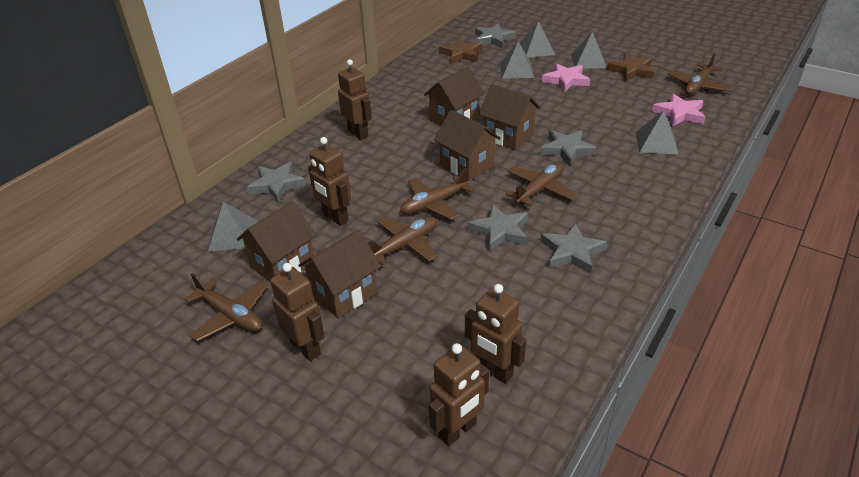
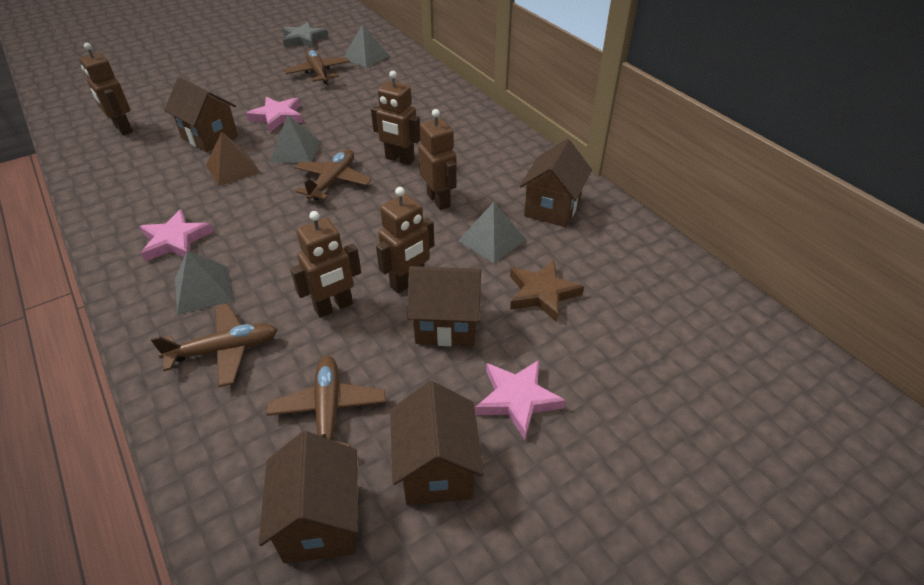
brown plane: [184,273,268,342] [368,217,437,265] [400,168,475,220] [505,163,576,206] [667,53,732,95] = 5 -> [151,303,277,387] [266,356,386,447] [284,49,350,84] [295,149,371,200] = 4
brown pyramid: none = 0 -> [206,132,261,186] = 1
brown star: [439,38,482,64] [607,53,654,81] = 2 -> [510,260,584,322] = 1
grey pyramid: [208,202,257,251] [500,41,534,79] [520,21,555,58] [571,32,607,69] [636,110,679,154] = 5 -> [175,251,233,315] [270,114,320,163] [343,24,389,68] [458,202,526,264] = 4
grey star: [247,162,306,203] [468,204,528,251] [475,23,516,48] [540,130,597,166] [541,223,607,274] = 5 -> [282,22,328,48] = 1
pink star: [542,63,590,92] [652,93,705,126] = 2 -> [139,209,213,261] [246,97,303,132] [475,360,566,440] = 3

